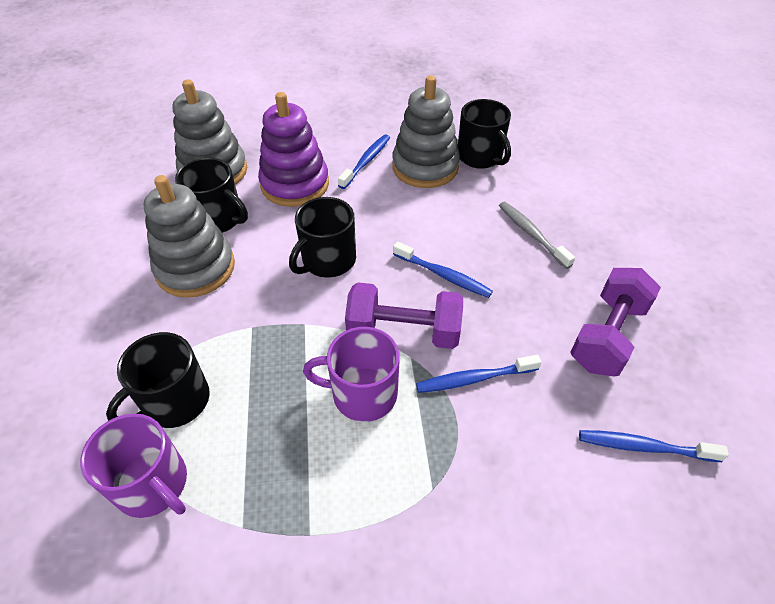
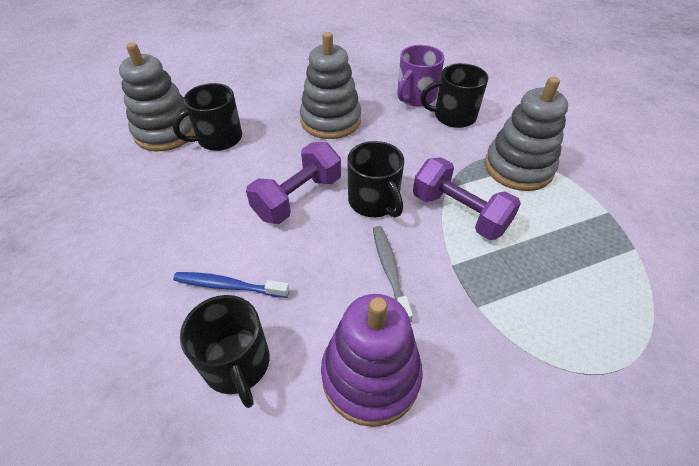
blue toothbrush: [338,134,390,189] [393,241,493,298] [416,355,542,393] [579,430,729,462] = 4 -> [173,272,289,298] = 1
purple mug: [80,413,187,518] [303,327,400,422] = 2 -> [397,45,445,107] = 1

